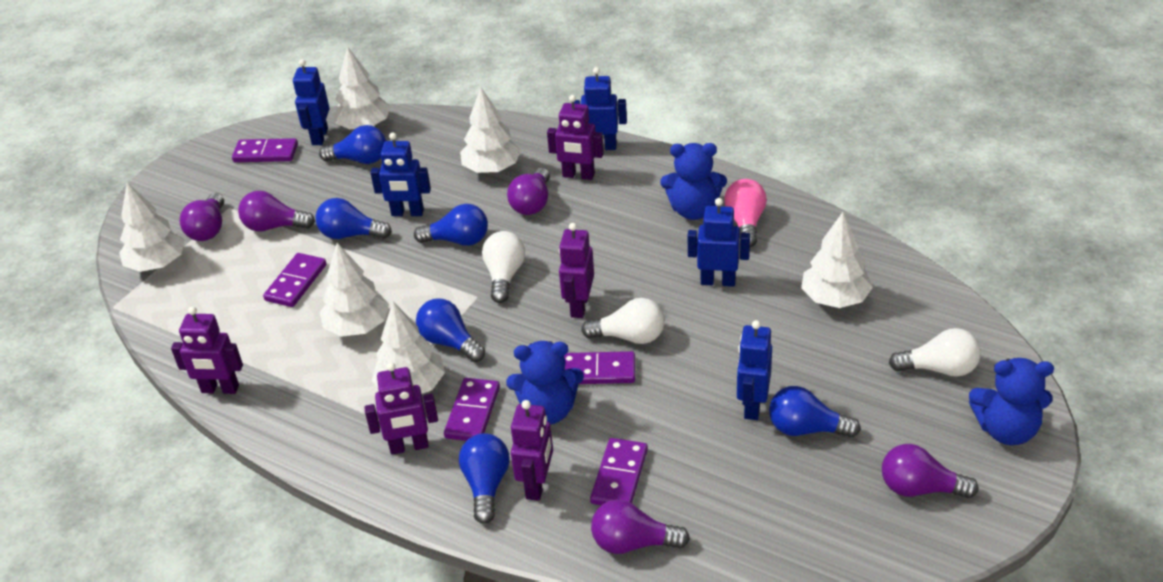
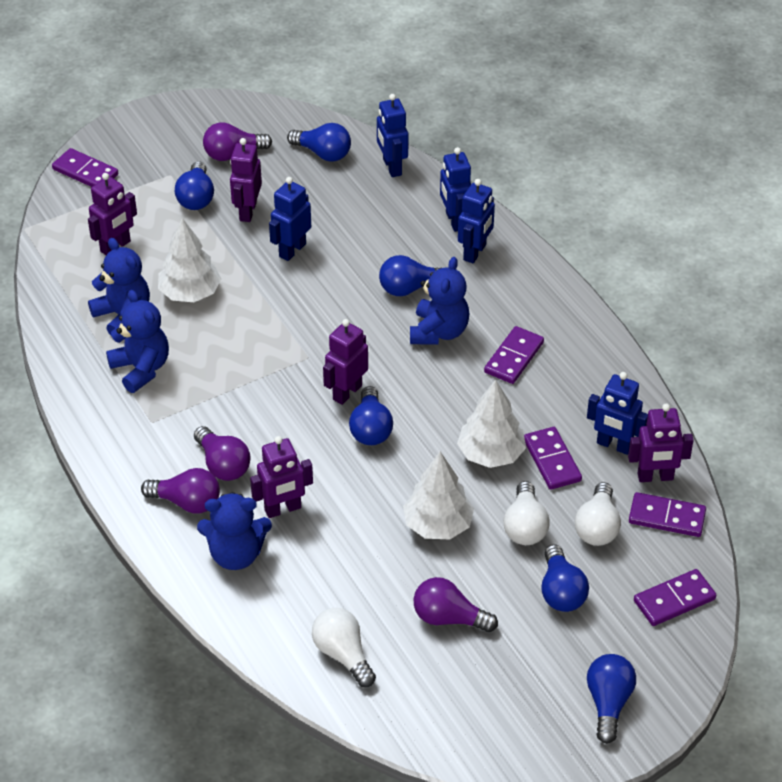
blue teddy bear: [506,341,584,425] [660,143,727,220] [969,358,1054,445] = 3 -> [88,238,150,335] [106,290,169,393] [197,492,272,570] [410,257,469,345] = 4
pink light bulb: [724,179,767,247] = 1 -> none = 0
purple light bulb: [180,193,224,241] [238,191,315,232] [507,168,550,215] [591,499,690,554] [882,444,979,498] = 5 -> [141,468,220,513] [194,426,251,481] [203,122,272,161] [414,577,498,632] = 4
white tree: [119,182,185,272] [320,243,389,337] [333,47,390,129] [371,302,445,394] [460,88,521,173] [801,212,873,308] = 6 -> [158,218,221,302] [403,451,474,539] [457,379,526,468] = 3

